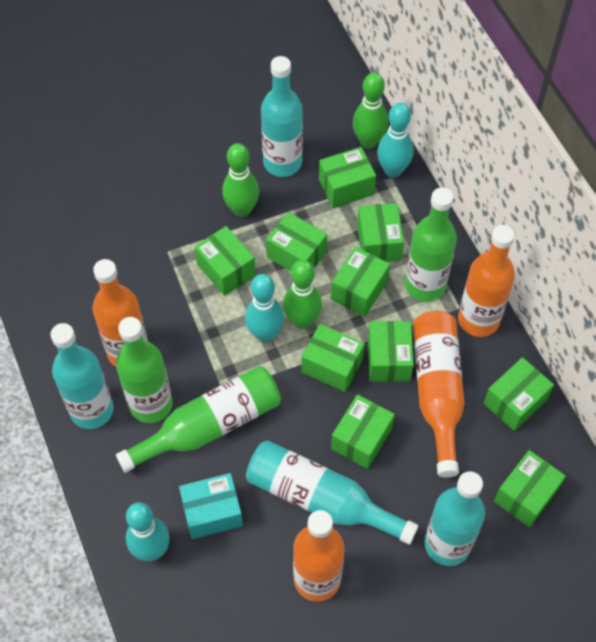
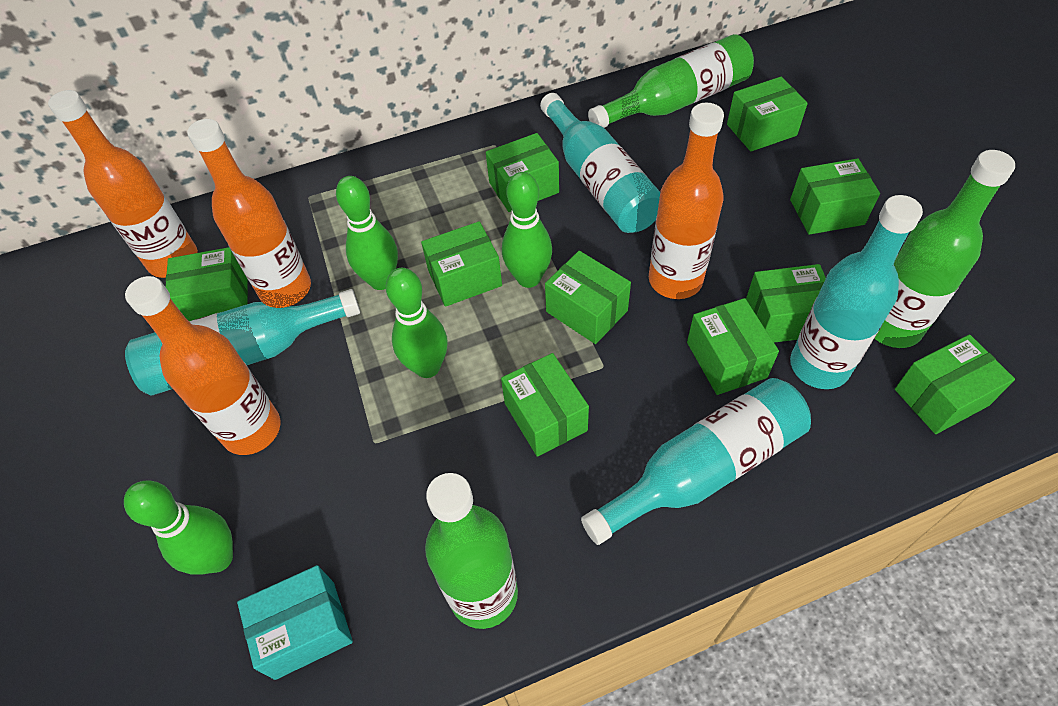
green bowling pin: [222,143,259,217] [283,260,322,329] [353,73,388,149] = 3 -> [124,481,233,575] [336,176,398,290] [386,268,448,378] [502,172,552,288] = 4
turquoise bowling pin: [126,502,170,561] [245,274,284,343] [377,103,413,178] = 3 -> none = 0

